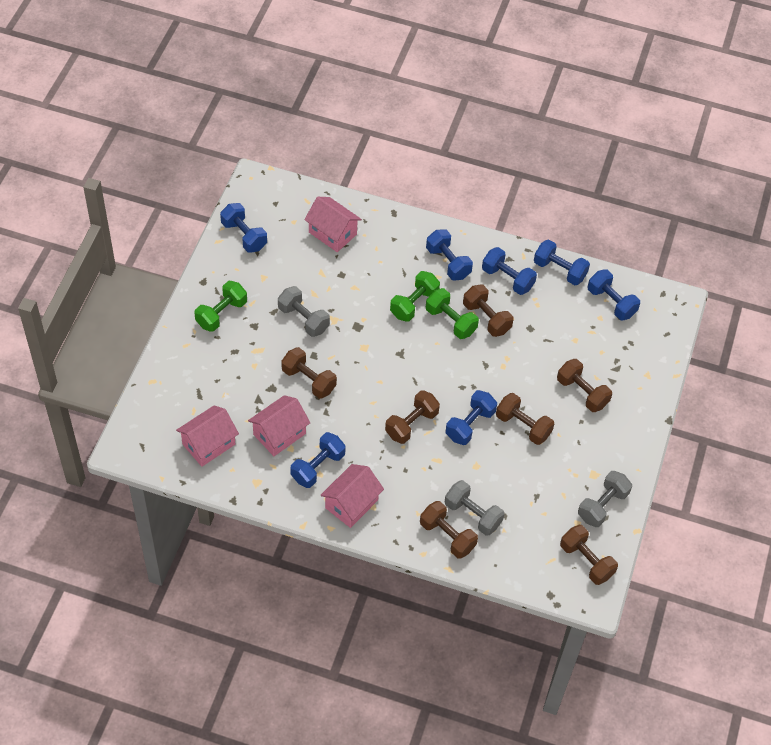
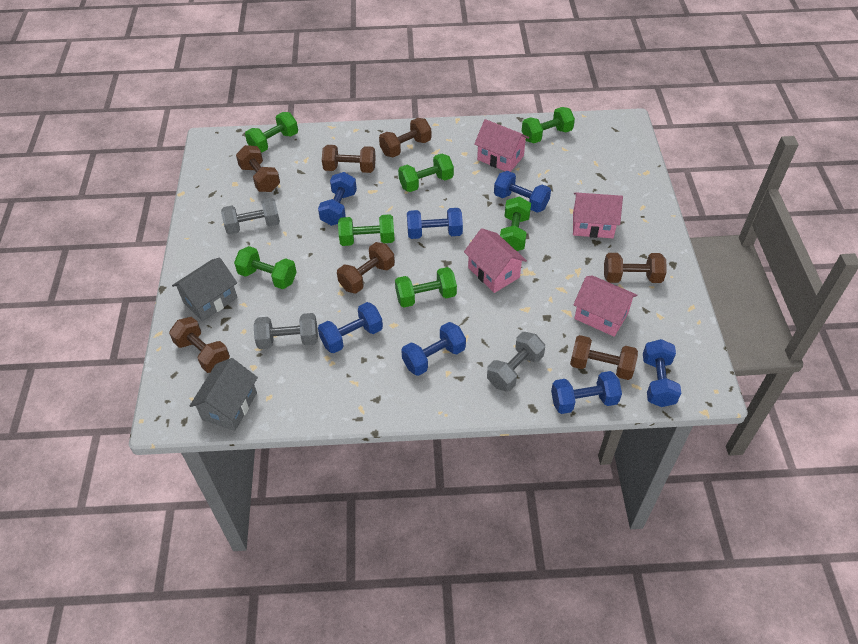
green dumbbell: [194,281,247,332] [390,271,440,322] [426,288,479,339] = 3 -> [234,246,297,289] [245,112,298,153] [338,214,395,246] [395,267,457,308] [398,153,454,192] [500,196,531,251] [522,107,575,143] = 7
grey house: none = 0 -> [172,257,238,321] [190,358,258,431] = 2

